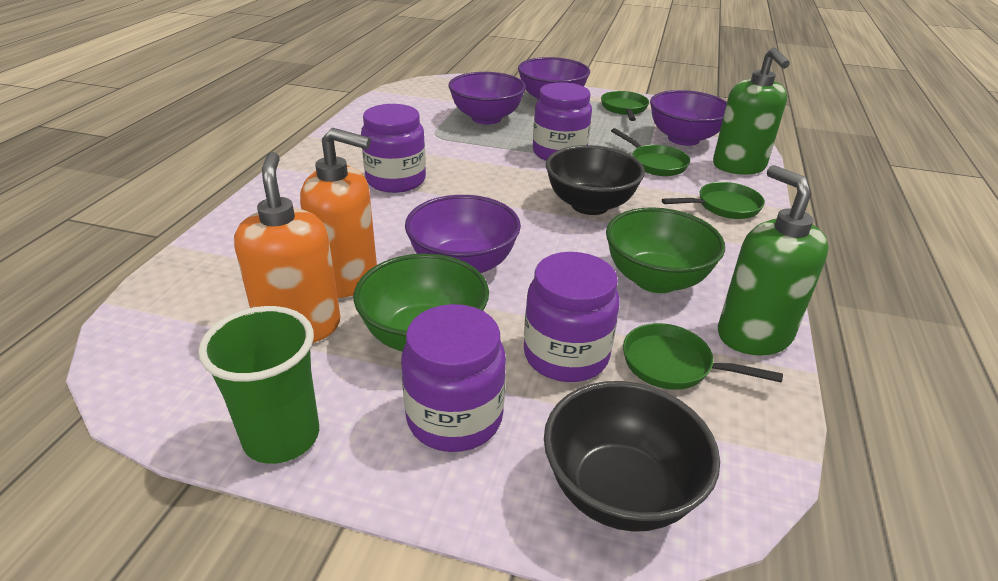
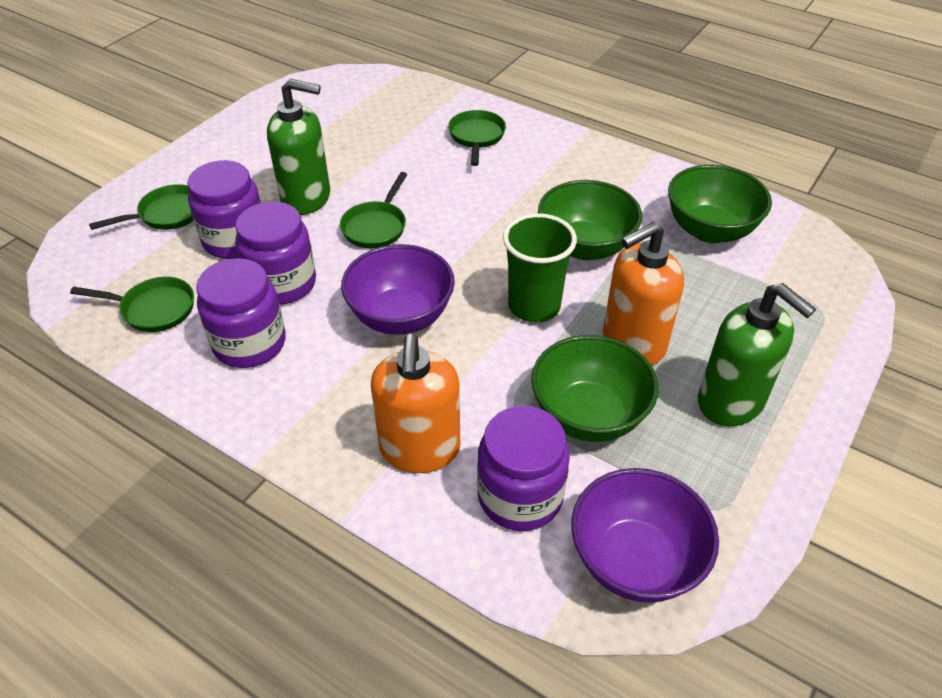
black bowl: [544,381,720,532] [546,145,645,215] = 2 -> none = 0
green bowl: [353,253,489,352] [606,207,725,293] = 2 -> [531,335,659,442] [538,180,642,260] [668,165,772,243] = 3
purple bowl: [405,195,521,273] [448,72,526,124] [518,57,590,100] [650,90,727,146] = 4 -> [341,244,455,335] [571,468,719,603] = 2

